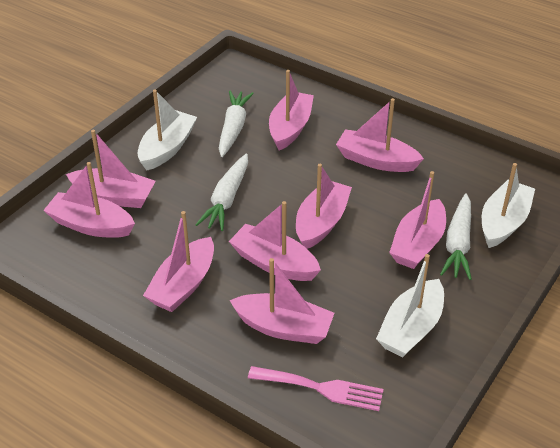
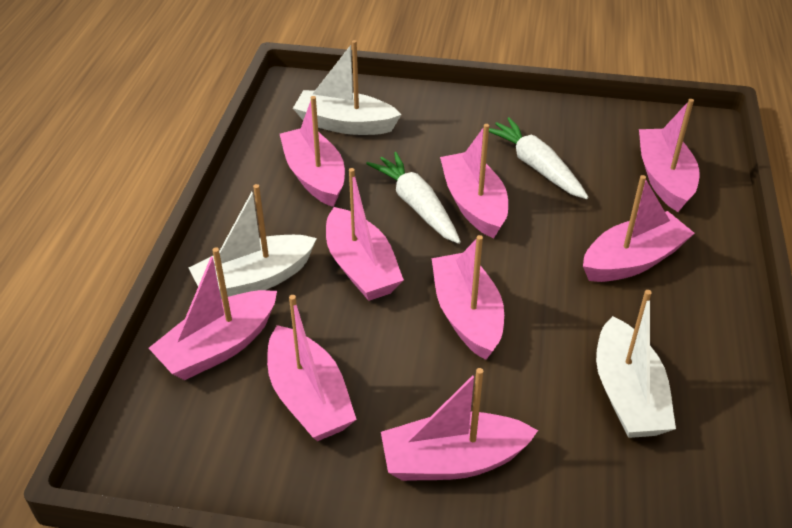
pink fork: [248,366,383,411] = 1 -> none = 0
white carrot: [195,154,248,231] [219,91,254,157] [440,193,472,280] = 3 -> [366,152,461,244] [489,117,589,199] = 2

